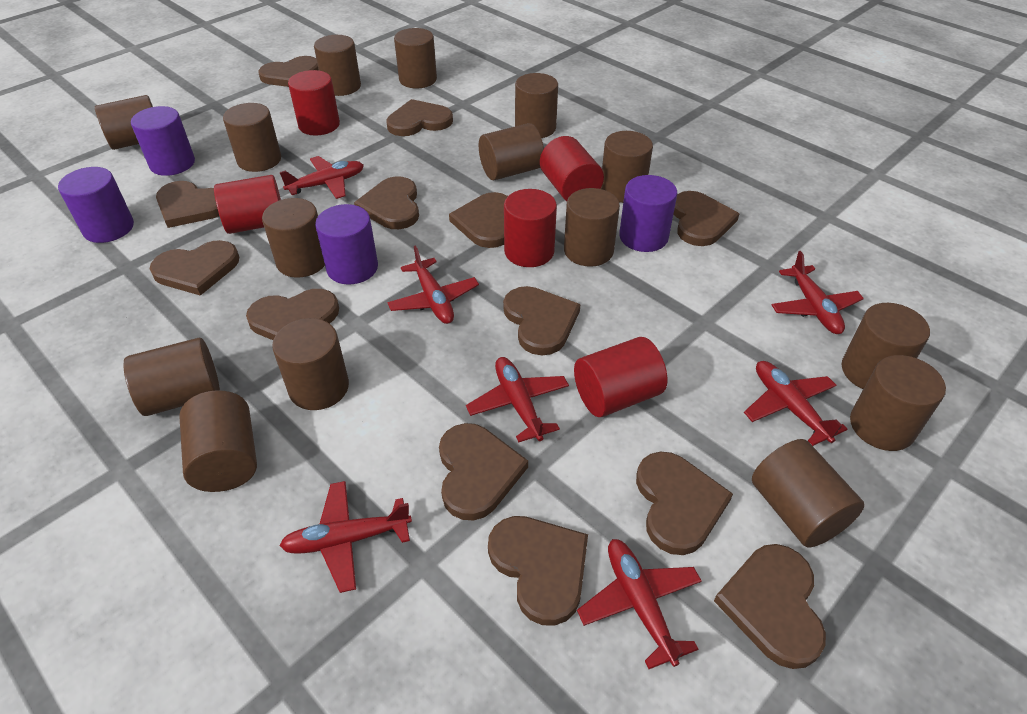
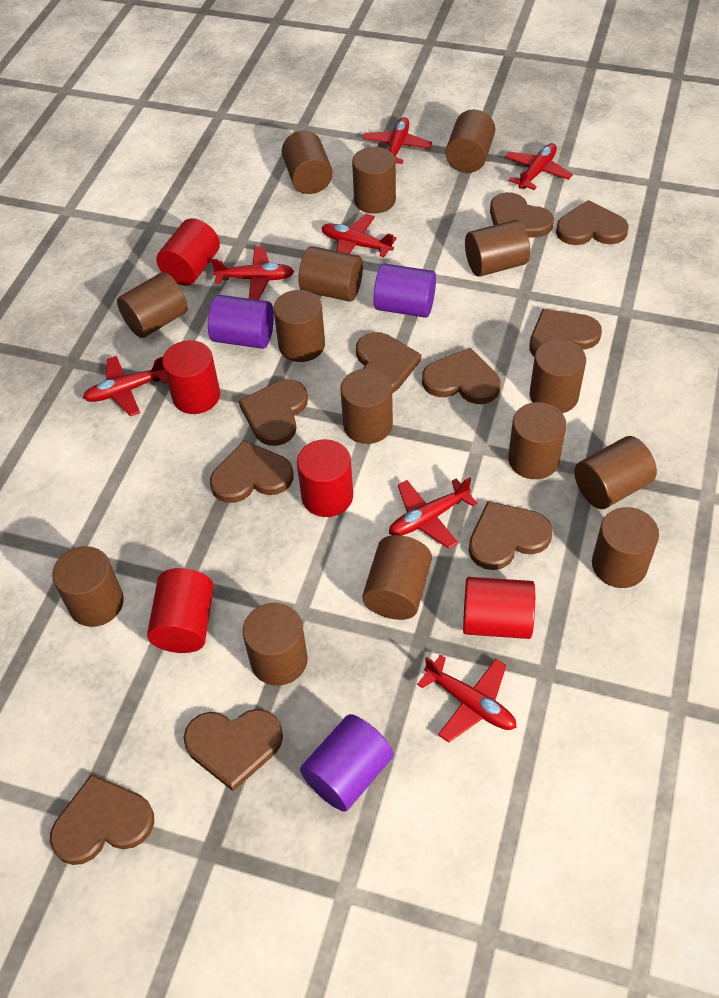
brown heart: [150,240,239,296] [156,181,219,228] [246,289,339,340] [258,56,319,87] [354,176,419,229] [387,99,453,136] [439,423,528,521] [449,192,508,248] [488,516,588,626] [503,286,581,355] [636,452,733,555] [673,191,739,246] [714,544,826,669] = 13 -> [50,774,154,865] [183,709,283,791] [210,440,294,503] [239,379,308,446] [356,332,421,393] [422,348,500,404] [469,501,553,570] [490,192,554,237] [529,309,602,357] [556,200,629,245] = 10
purple cylinder: [58,167,134,243] [131,106,195,176] [315,204,378,285] [619,175,677,252] = 4 -> [208,295,274,349] [300,714,393,812] [374,263,436,318] = 3

